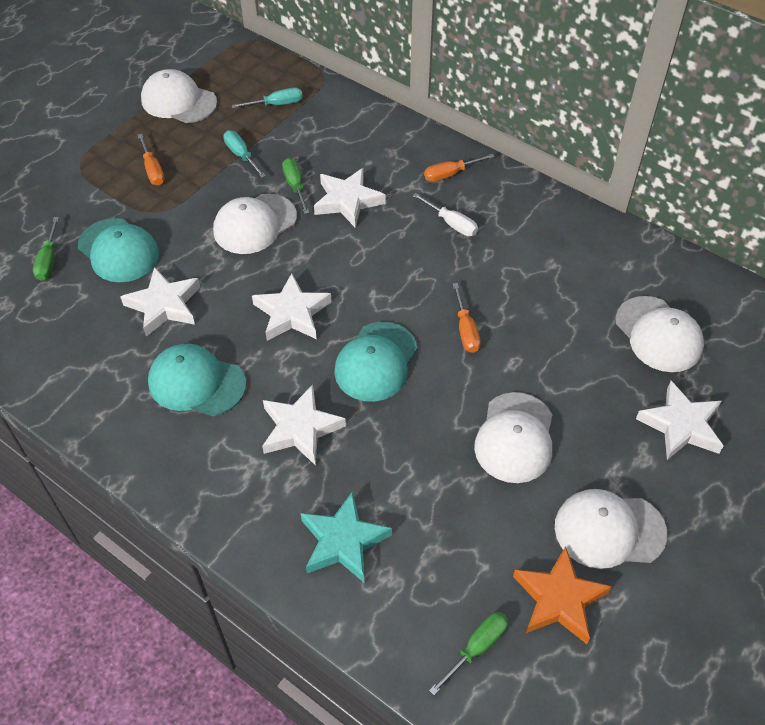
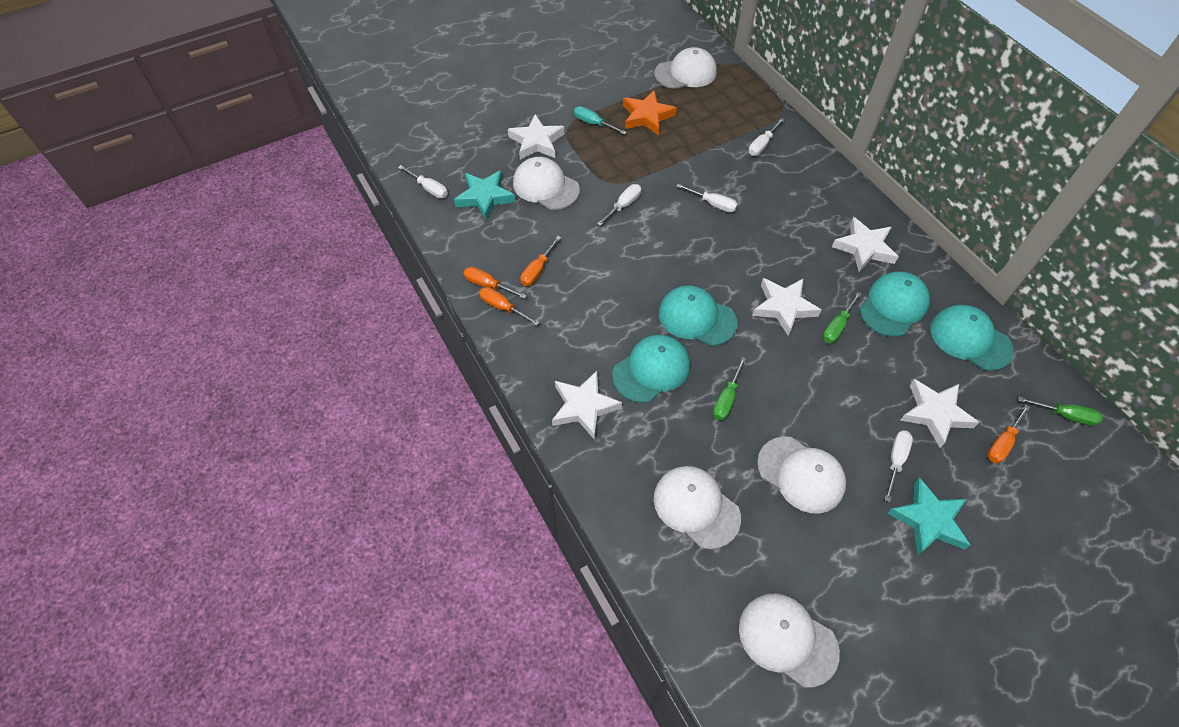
orange screwdriver: [138,134,165,186] [424,154,495,182] [452,283,480,353] = 3 -> [464,267,527,299] [479,287,540,326] [520,236,561,286] [987,405,1030,463] = 4
turquoise cap: [78,218,159,282] [148,344,246,416] [334,322,418,402] = 3 -> [612,335,690,403] [659,285,737,346] [860,272,930,337] [930,305,1014,371] = 4
turquoise screwdriver: [223,130,266,178] [232,88,303,108] = 2 -> [574,106,627,135] = 1
turquoise star: [301,491,392,582] = 1 -> [454,170,516,221] [887,477,970,556] = 2
white screwdriver: [412,193,478,236] = 1 -> [398,165,448,198] [597,184,641,226] [676,184,738,212] [748,118,784,156] [885,430,913,502] = 5

